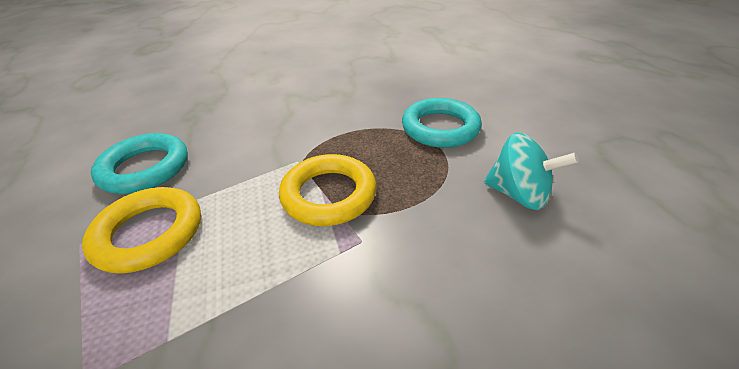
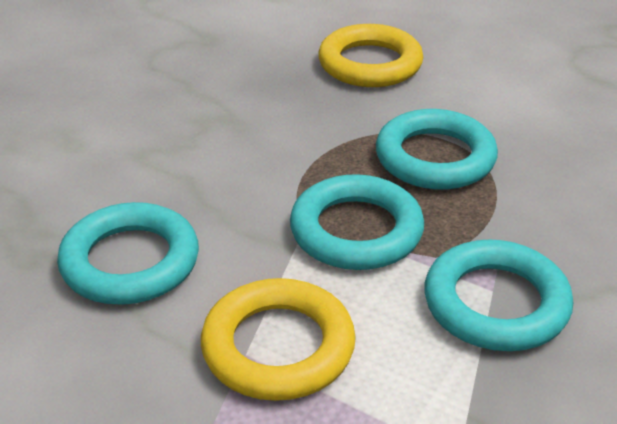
turquoise ring: [91,133,188,194] [402,98,482,148] = 2 -> [57,202,199,305] [290,174,424,270] [376,109,498,190] [424,239,573,351] = 4
turquoise spinning top: [484,133,579,210] = 1 -> none = 0

